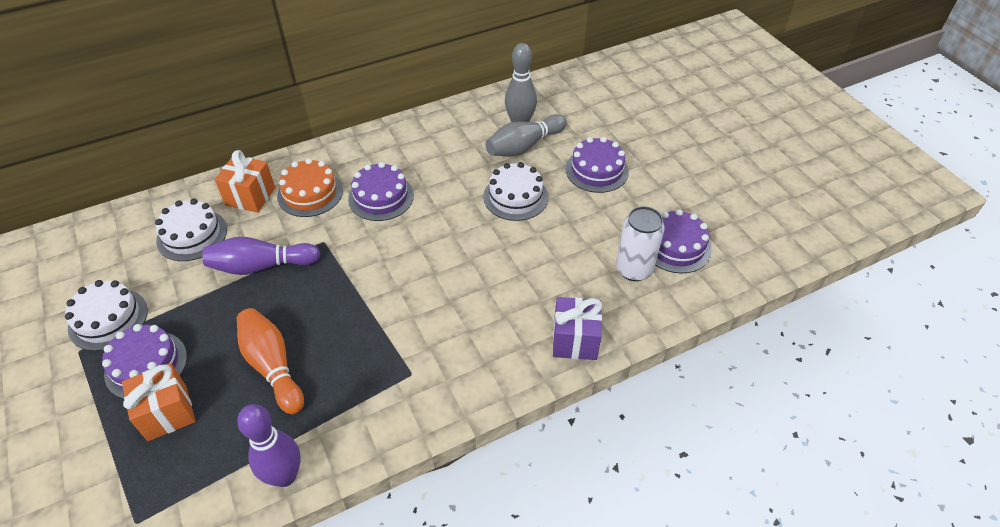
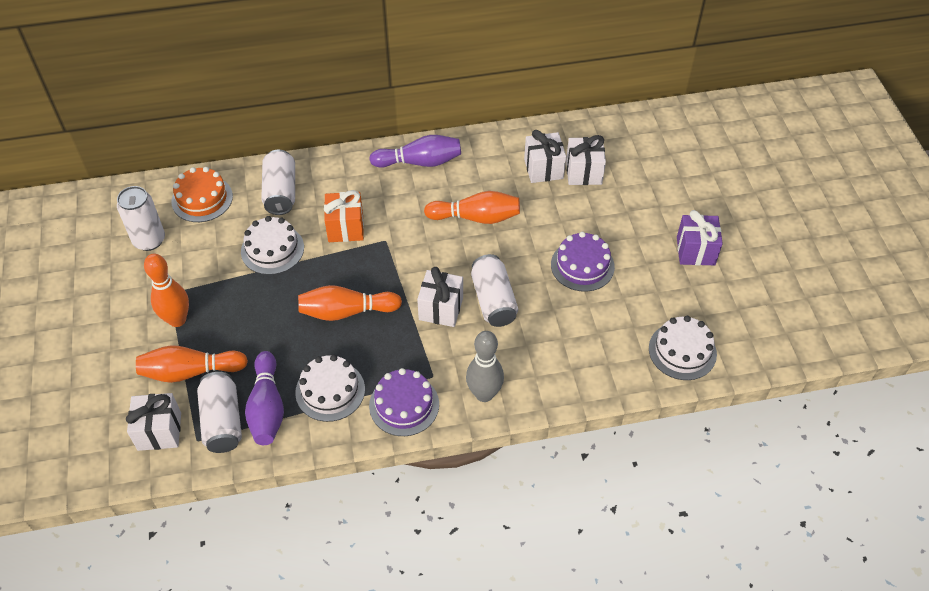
grey bowling pin: [485,114,567,156] [505,43,537,122] = 2 -> [466,331,504,402] = 1
orange bowling pin: [237,308,304,414] = 1 -> [136,345,248,383] [144,254,189,327] [298,285,402,321] [424,191,520,224] = 4
orange gift: [122,363,196,441] [215,150,275,213] = 2 -> [324,190,364,242] = 1
purple cake: [102,324,187,399] [348,162,414,221] [566,137,629,193] [655,209,712,274] = 4 -> [369,368,439,436] [551,232,615,292] = 2
white can: [616,206,665,281] = 1 -> [117,186,165,251] [197,372,242,453] [261,149,295,215] [471,254,518,327] = 4
white gift: none = 0 -> [126,393,181,451] [417,267,463,327] [524,130,566,183] [566,135,606,185] = 4

